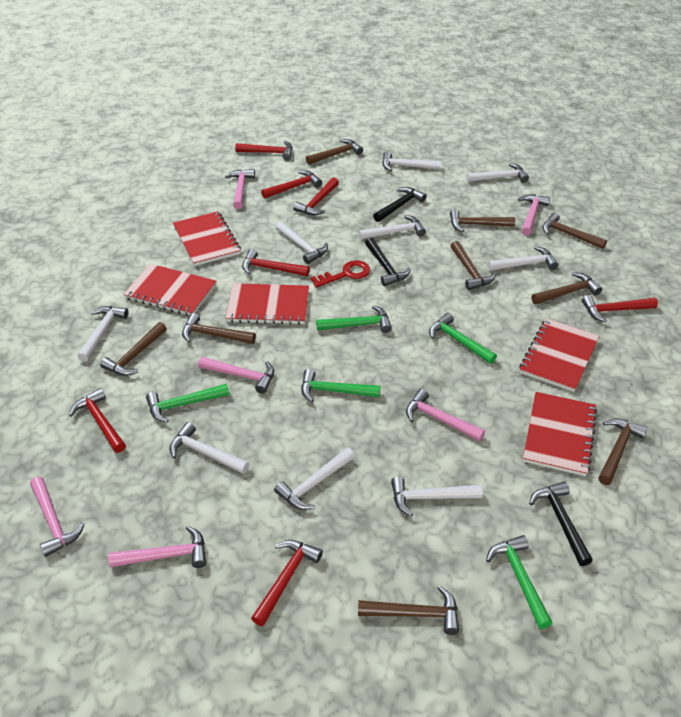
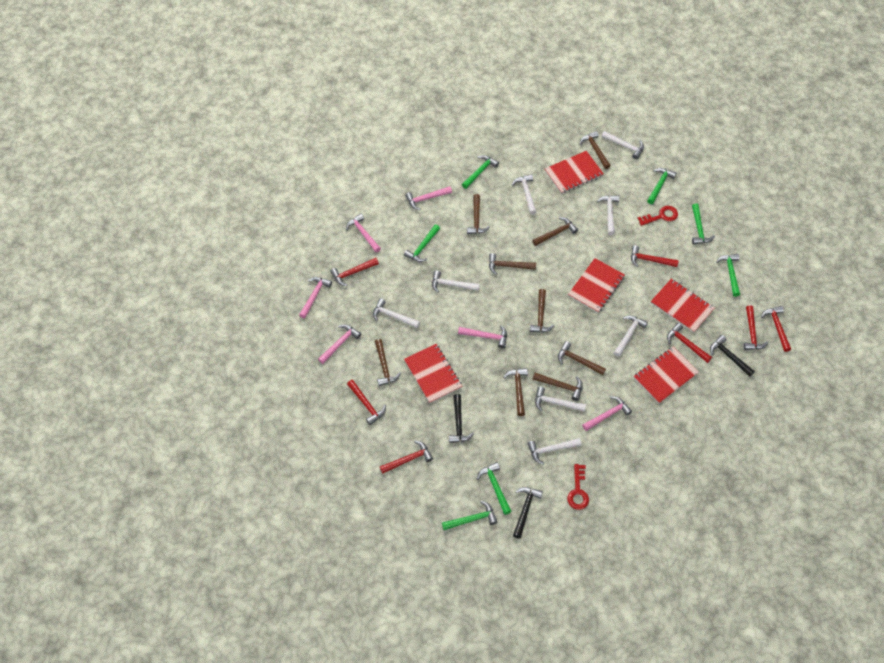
green hammer: [146,384,229,423] [301,369,380,402] [316,305,392,333] [429,313,497,364] [486,535,552,629] = 5 -> [404,224,440,262] [442,501,497,530] [462,155,499,189] [477,462,512,515] [647,168,676,204] [692,203,715,244] [716,254,740,297] = 7
red key: [310,260,370,288] = 1 -> [567,464,589,510] [637,206,678,226] = 2
white hammer: [77,306,129,362] [169,422,249,474] [274,447,355,510] [276,222,328,264] [359,215,426,240] [382,151,441,171] [391,477,483,517] [467,163,529,183] [488,246,558,271] = 9 -> [373,299,420,328] [432,271,480,293] [512,174,536,214] [528,438,582,464] [535,387,586,412] [597,195,619,235] [601,131,644,159] [614,315,648,357] = 8

